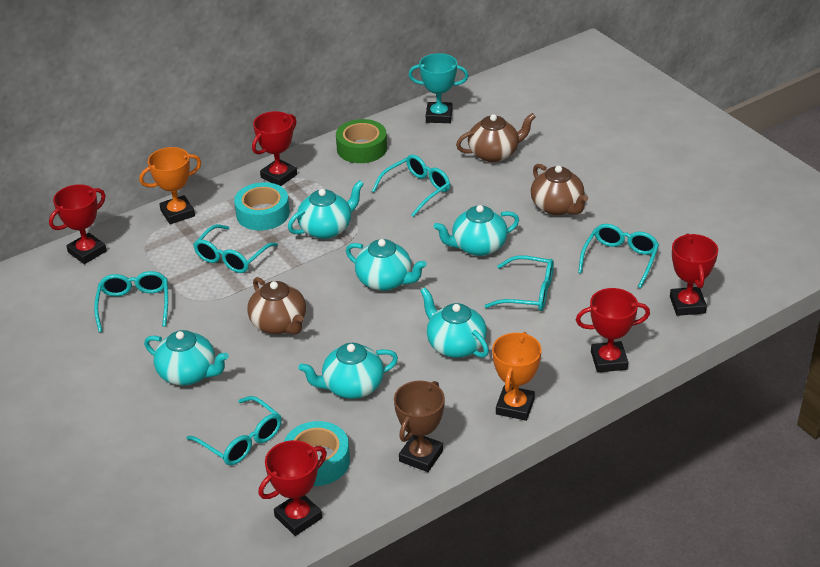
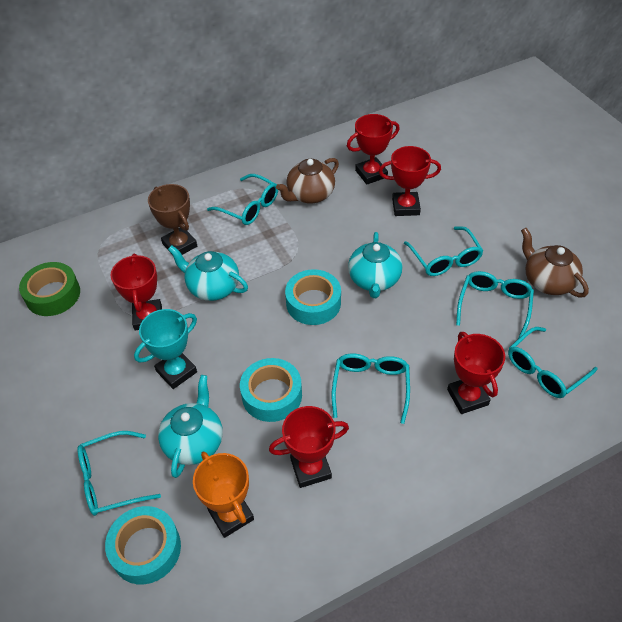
brown teapot: [247,277,306,335] [456,113,536,162] [531,164,588,215] = 3 -> [276,158,339,204] [521,228,589,298] = 2
orange trophy: [139,147,201,224] [492,332,542,421] = 2 -> [193,452,254,538] = 1
turquoise tape: [234,182,290,230] [284,421,350,486] = 2 -> [105,506,181,585] [240,358,302,422] [285,269,341,325] = 3
turquoise teapot: [144,330,229,385] [288,180,364,239] [298,343,398,399] [346,239,427,291] [420,287,489,358] [434,205,519,256] = 6 -> [158,375,223,478] [168,245,248,301] [348,232,402,298] = 3

